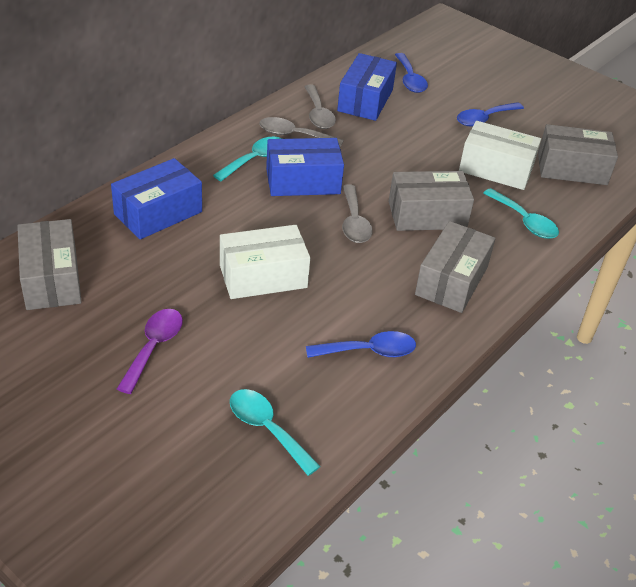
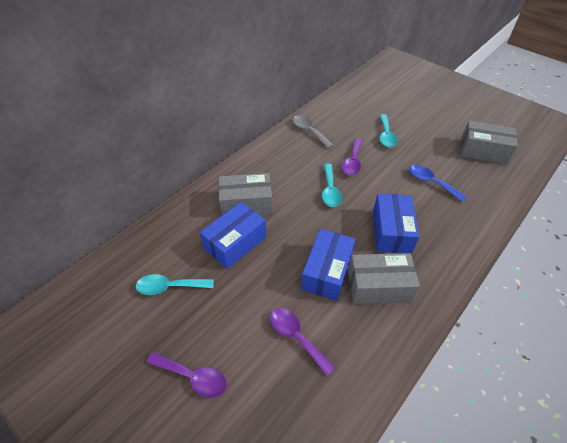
blue spoon: [306,331,416,358] [395,53,428,93] [457,102,524,127] = 3 -> [409,165,467,202] = 1
grey box: [17,219,81,310] [389,171,474,231] [415,221,495,313] [538,124,618,185] = 4 -> [219,173,273,215] [348,253,420,304] [461,121,518,164] = 3
grey spoon: [259,117,344,147] [304,84,336,129] [342,185,373,243] = 3 -> [293,115,333,148] = 1
purple spoon: [117,309,183,394] = 1 -> [147,352,227,398] [270,308,335,376] [342,138,362,175] = 3
white box: [220,225,310,299] [459,121,541,190] = 2 -> none = 0

